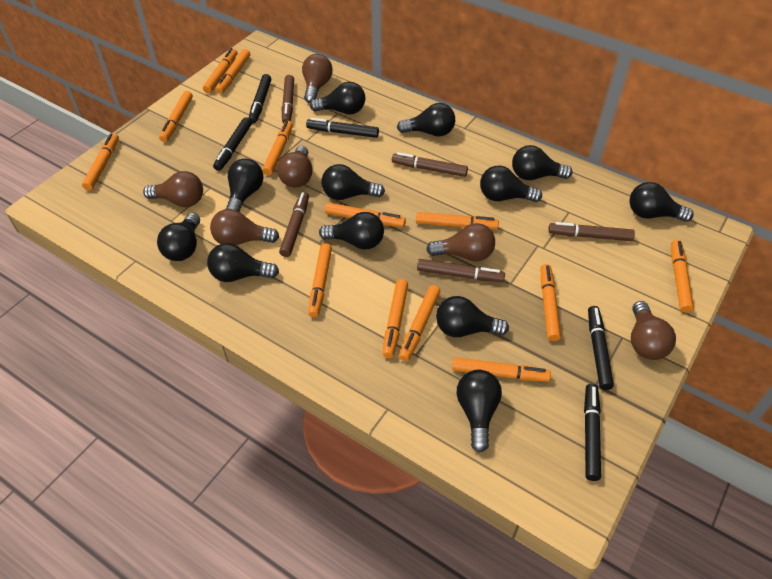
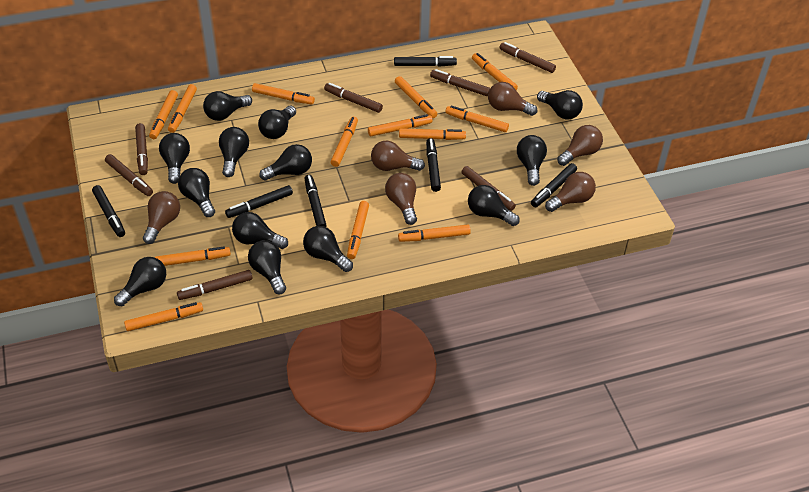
black light bulb: [157,213,200,261] [207,243,279,282] [226,159,263,212] [310,82,365,114] [319,212,384,250] [321,164,385,200] [397,103,455,136] [436,296,509,337] [457,370,502,452] [480,166,542,202] [512,145,573,180] [629,182,694,222] = 12 -> [114,257,166,306] [159,133,190,184] [178,168,215,217] [203,91,252,121] [219,127,249,177] [232,212,288,249] [248,240,286,294] [258,106,296,139] [259,144,312,180] [303,226,353,272] [468,185,520,226] [517,135,547,186] [537,90,583,119] = 13
black marker: [213,117,252,171] [249,74,271,123] [306,118,379,138] [584,384,601,481] [588,306,614,390] = 5 -> [92,185,125,237] [225,185,293,218] [304,175,327,227] [394,56,457,67] [426,138,441,192] [531,163,577,207] = 6
brown marker: [279,192,309,257] [282,75,294,123] [392,152,468,177] [417,259,505,282] [548,222,635,241] = 5 -> [105,154,153,196] [135,123,148,175] [177,270,252,300] [324,83,383,113] [430,69,490,96] [462,166,516,211] [499,42,556,73] = 7

